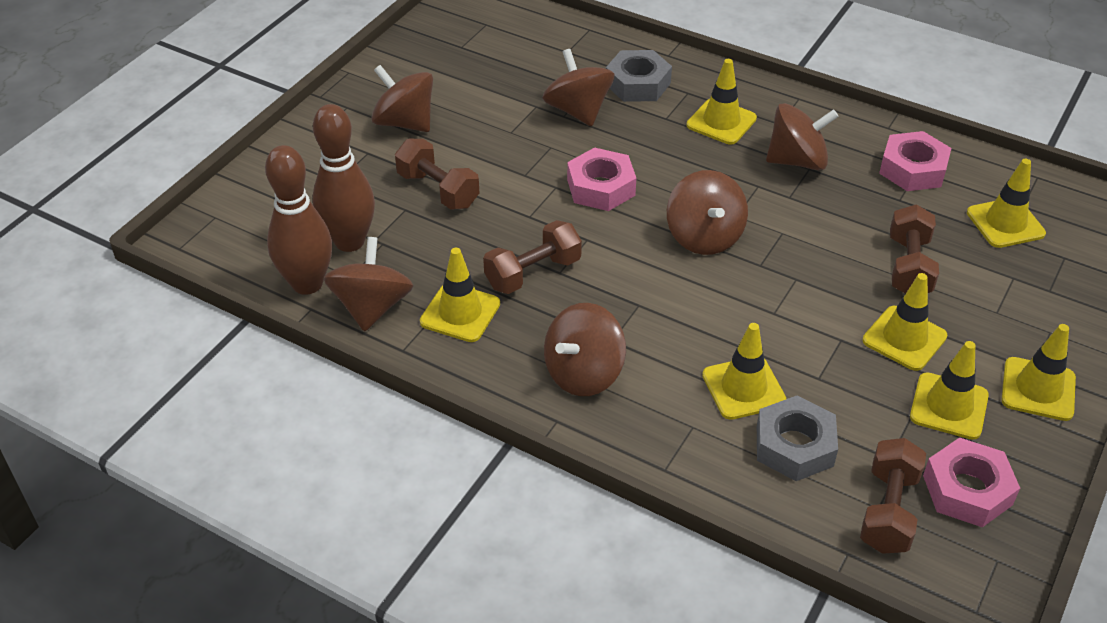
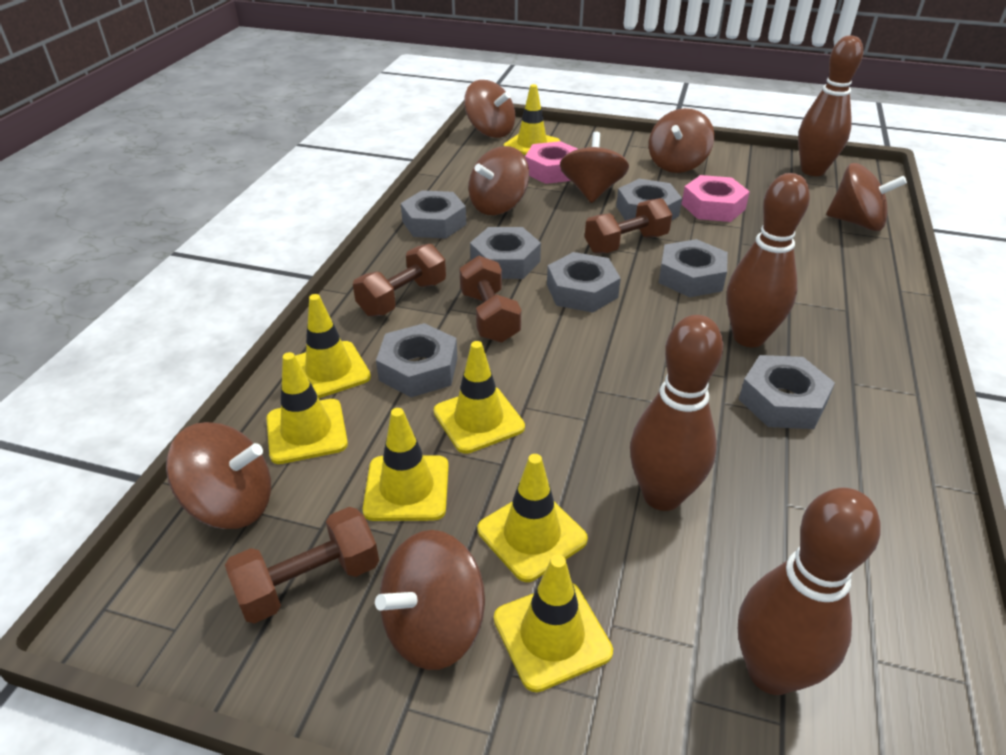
brown bowling pin: [265,145,332,295] [312,104,375,252] = 2 -> [630,315,723,511] [726,173,810,347] [738,487,881,695] [798,35,863,176] = 4
brown spinning top: [324,237,413,332] [371,65,433,132] [542,49,614,127] [544,303,626,396] [667,170,748,255] [766,103,839,170] = 6 -> [166,422,271,529] [375,530,485,670] [464,80,515,138] [468,146,529,215] [560,132,629,203] [649,108,714,173] [826,163,907,231] = 7
grey nut: [606,50,672,102] [757,396,838,481] = 2 -> [376,323,457,397] [401,190,466,239] [470,227,541,279] [547,252,621,313] [616,179,682,221] [659,239,728,297] [739,355,835,429] = 7
pink nut: [567,147,636,211] [879,131,951,191] [923,437,1020,527] = 3 -> [525,141,578,184] [682,175,750,222] = 2

